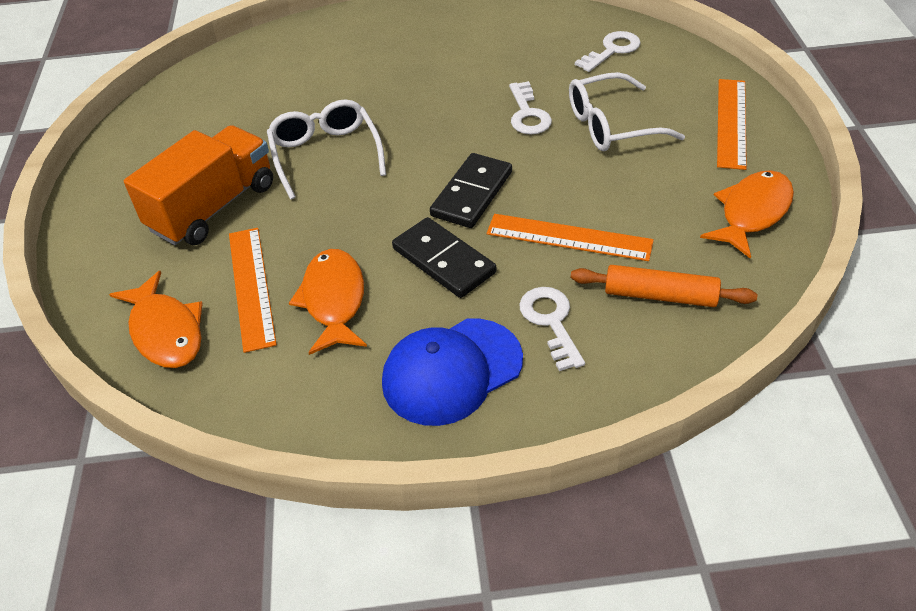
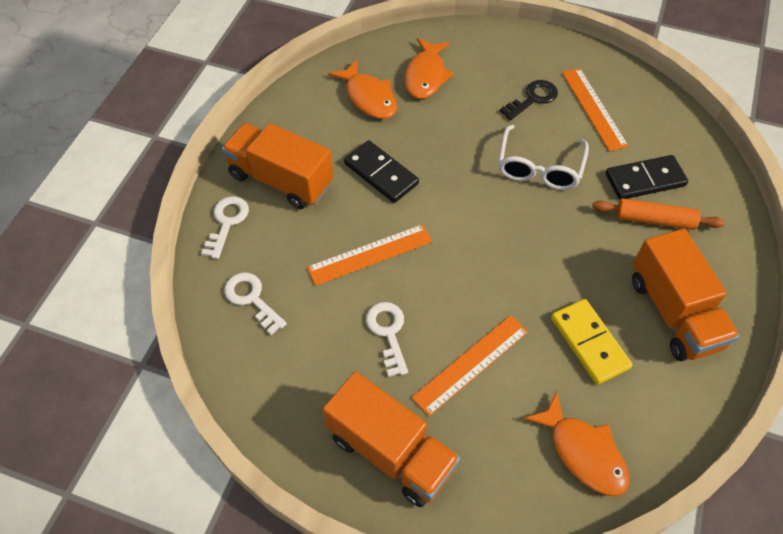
black key: none = 0 -> [500,80,558,120] = 1
blue cap: [382,319,523,426] = 1 -> none = 0
orange truck: [124,125,273,245] = 1 -> [222,123,333,209] [323,372,460,507] [632,229,740,361] = 3
white glasses: [267,99,386,199] [569,72,685,151] = 2 -> [498,125,589,190] = 1
yellow domino: none = 0 -> [551,299,633,385] = 1

